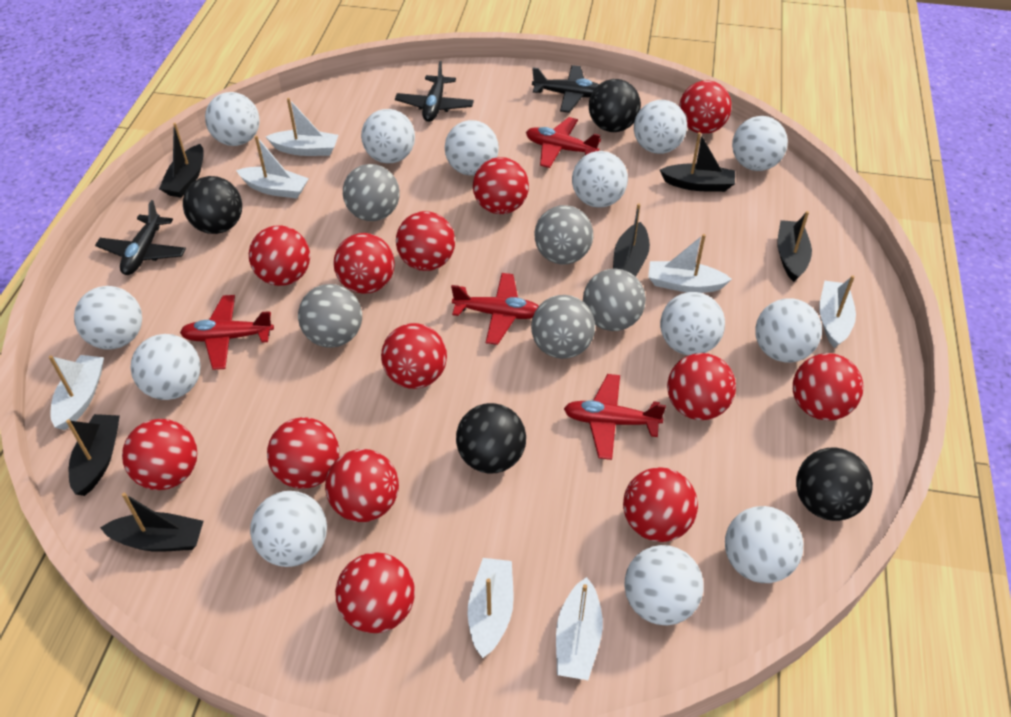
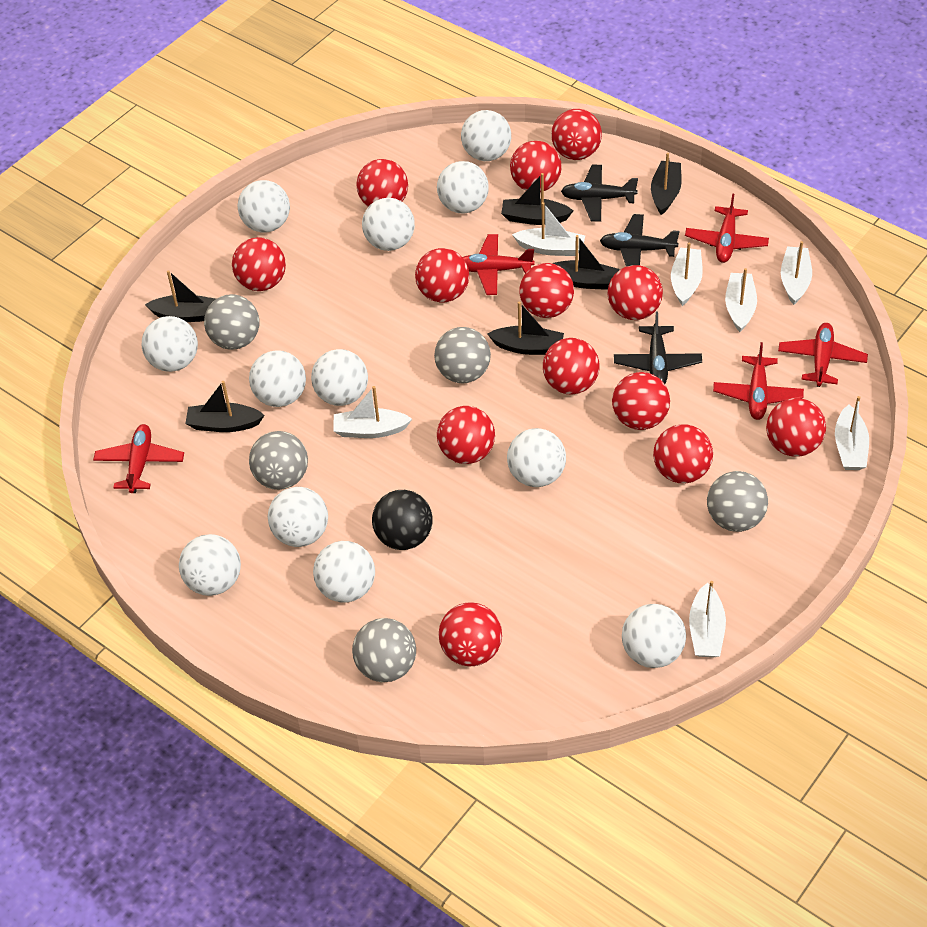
black ball: [183,176,242,234] [456,403,526,474] [589,79,641,132] [796,448,873,521] = 4 -> [372,490,433,550] = 1
red plane: [180,295,274,370] [451,273,539,345] [526,117,601,168] [564,374,666,460] = 4 -> [93,424,184,493] [463,234,534,295] [685,193,769,263] [713,342,804,420] [778,323,868,387] = 5
white ball: [74,286,142,350] [130,334,201,400] [205,92,259,146] [250,491,327,567] [361,109,415,164] [445,120,499,176] [572,151,628,208] [624,545,704,626] [634,100,687,154] [660,292,725,355] [725,506,803,583] [732,116,788,171] [755,298,822,362] = 13 -> [142,316,198,372] [179,534,241,596] [238,180,290,233] [249,350,306,407] [268,487,328,547] [311,349,368,406] [313,541,375,603] [362,198,415,251] [437,161,489,213] [461,110,511,161] [507,428,566,487] [622,604,686,668] = 12

